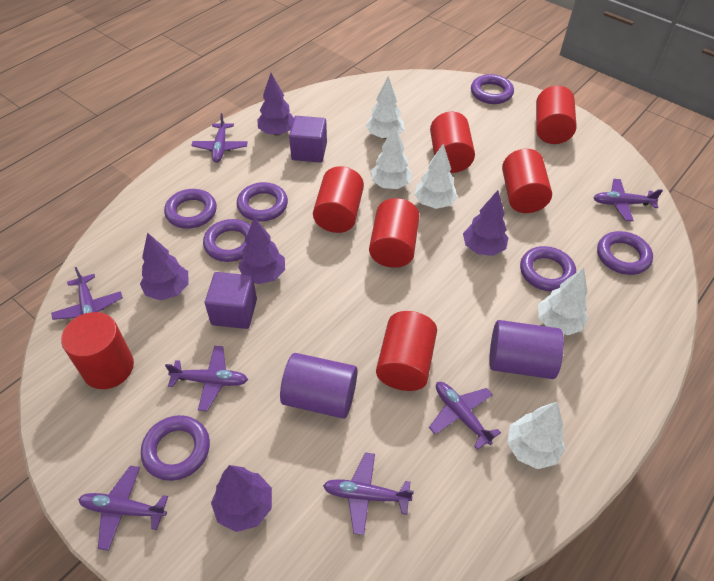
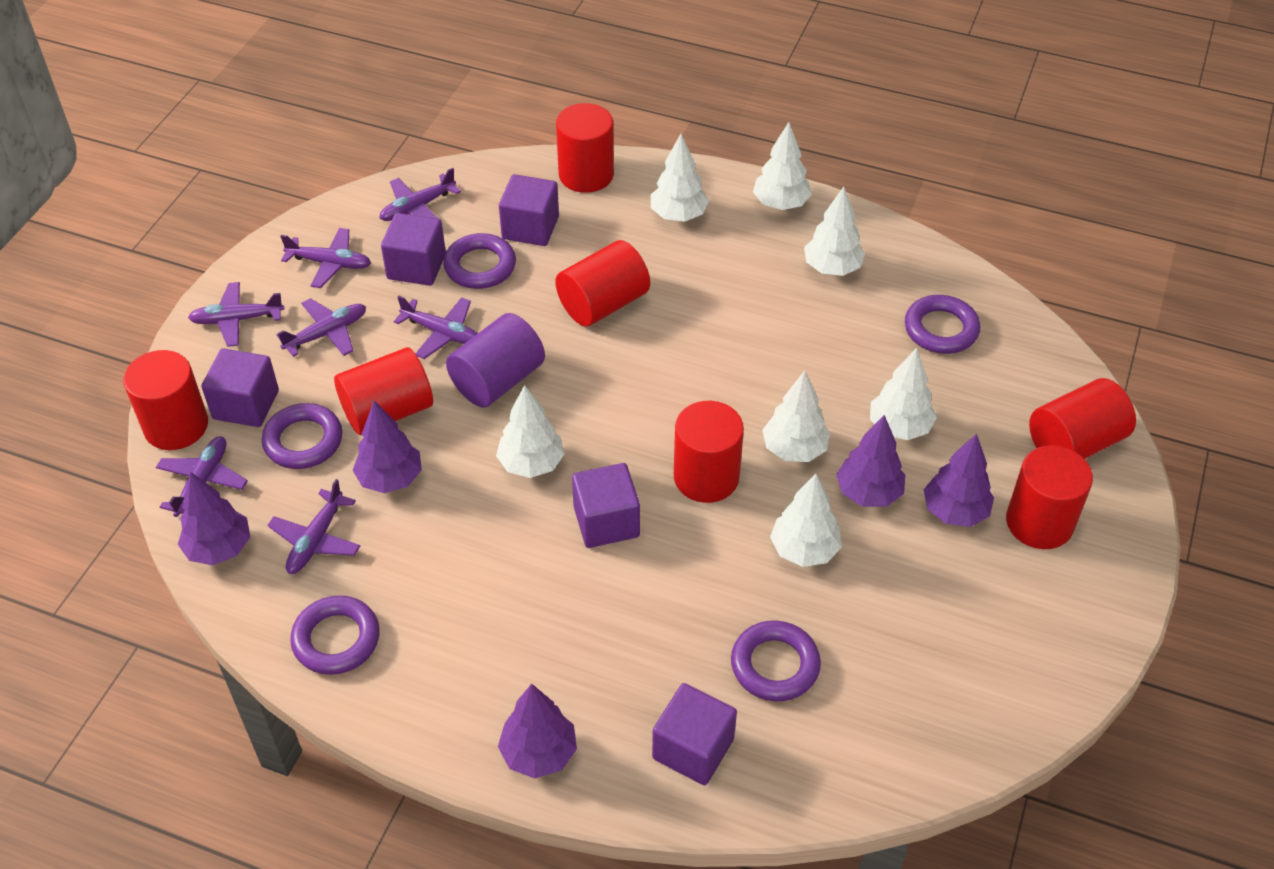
purple cube: [205,272,257,329] [289,116,327,163] = 2 -> [201,348,279,427] [381,213,446,286] [499,174,559,246] [572,463,640,548] [652,683,737,785] = 5
purple cylinder: [280,353,357,419] [489,320,564,379] = 2 -> [446,313,545,407] = 1
purple ring: [141,415,210,481] [164,189,217,229] [203,219,251,262] [237,182,288,222] [471,74,514,104] [520,246,576,292] [597,231,653,275] = 7 -> [262,403,342,469] [290,595,380,675] [443,233,516,289] [731,620,821,701] [905,295,980,354] = 5
white tree: [366,76,404,139] [371,125,412,189] [414,144,457,209] [507,402,565,469] [538,268,588,335] = 5 -> [496,385,565,478] [651,134,709,222] [753,122,812,210] [762,371,830,462] [770,474,842,567] [804,187,865,276] [870,348,937,440] = 7

